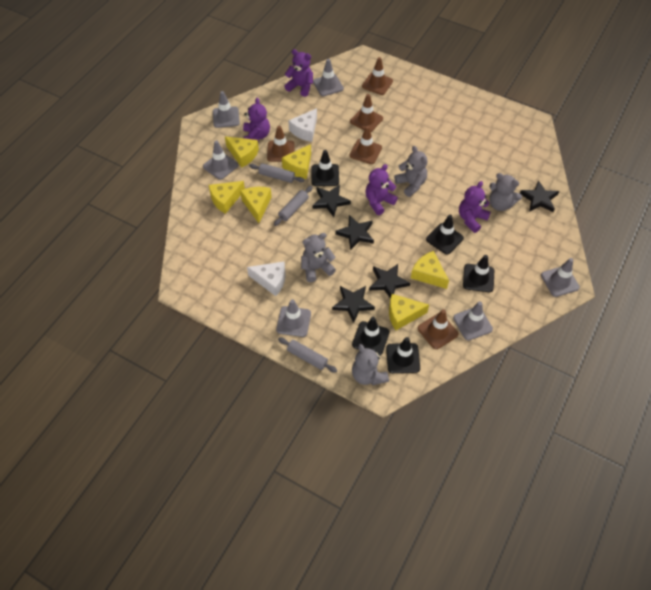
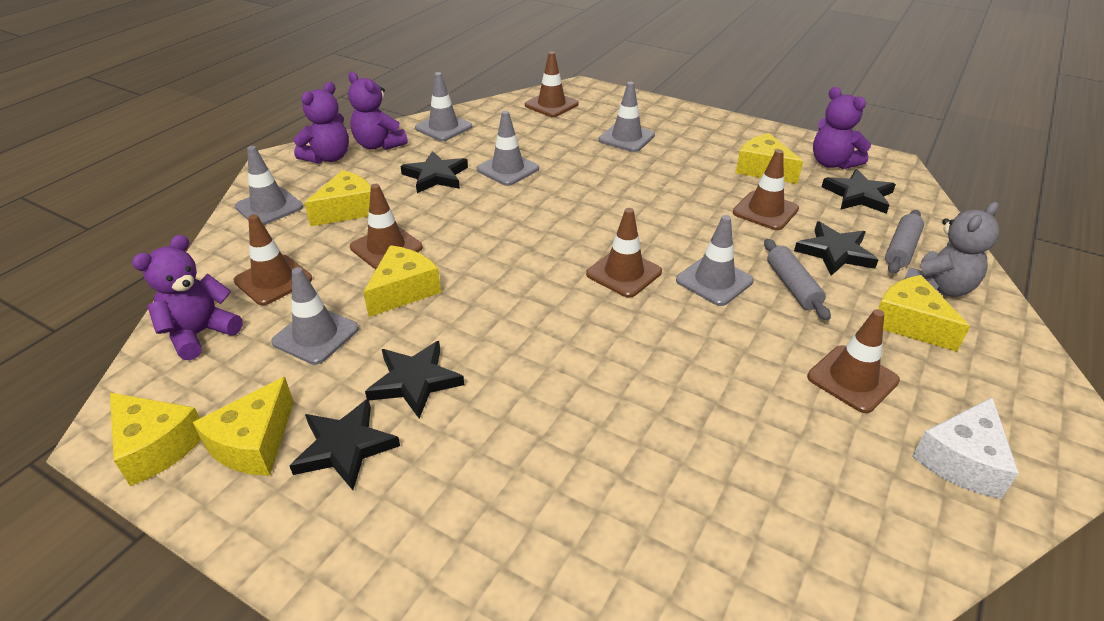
black traffic cone: [312,150,339,186] [352,317,390,355] [386,337,420,373] [426,215,464,255] [463,255,494,292] = 5 -> none = 0
brown traffic cone: [267,126,295,162] [350,94,383,132] [350,126,382,164] [362,57,393,95] [418,309,458,349] = 5 -> [234,214,312,305] [350,184,423,269] [525,51,579,117] [586,208,662,298] [733,149,799,230] [807,309,900,413] = 6
grey rolling pin: [249,163,304,183] [274,186,313,226] [278,337,337,373] = 3 -> [764,239,831,321] [885,210,924,274] = 2
grey teddy bear: [301,233,336,282] [352,344,389,385] [394,146,428,197] [489,173,522,211] = 4 -> [905,202,1000,297] = 1
white cheese: [247,261,286,296] [288,108,317,142] = 2 -> [912,397,1019,499] = 1

